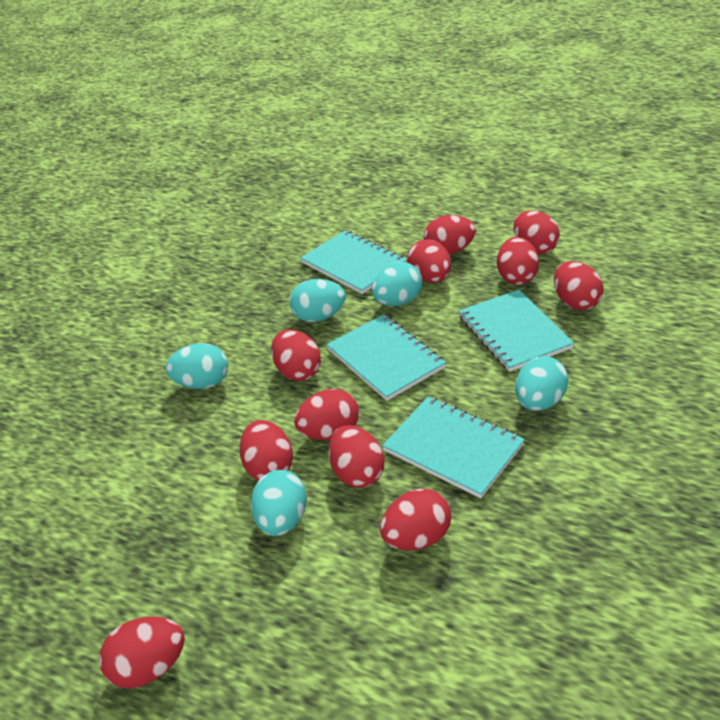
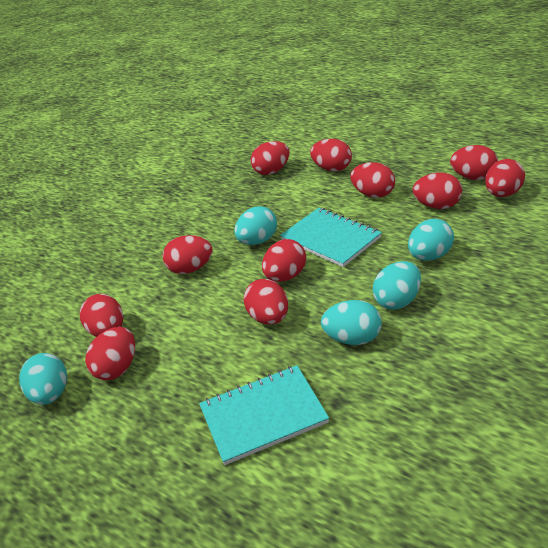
turquoise notebook: [301,230,407,294] [326,314,446,401] [382,397,525,498] [459,290,574,372] = 4 -> [199,365,329,465] [280,208,382,267] = 2

